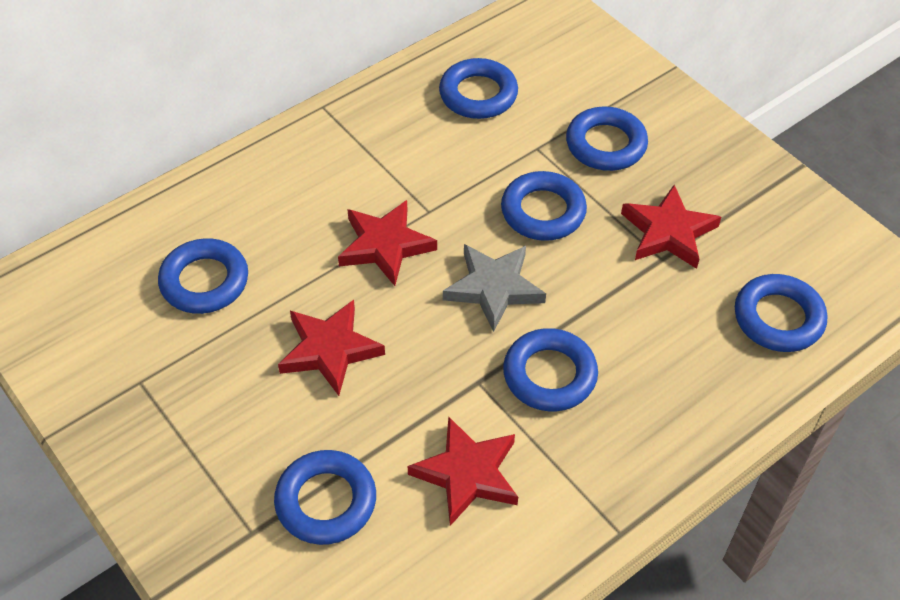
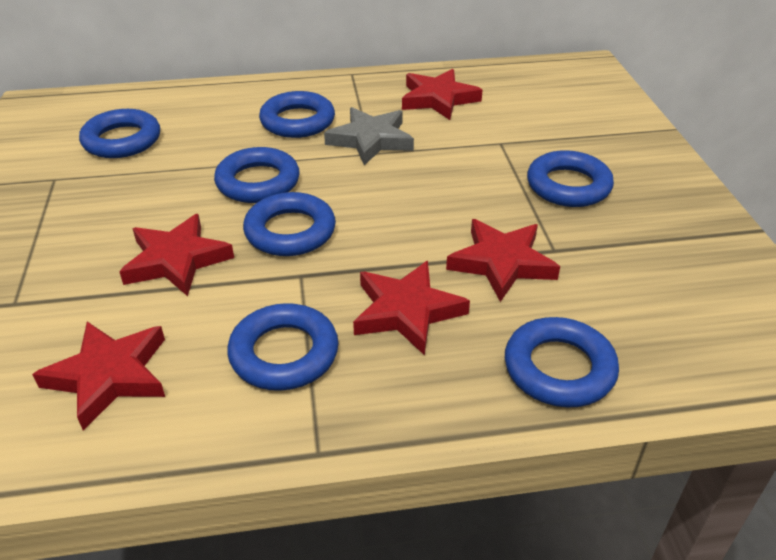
red star: [278,300,385,396] [338,200,437,286] [408,416,518,526] [621,185,721,269] = 4 -> [32,322,165,430] [119,214,234,296] [353,261,470,356] [402,69,483,120] [446,219,560,302] = 5

